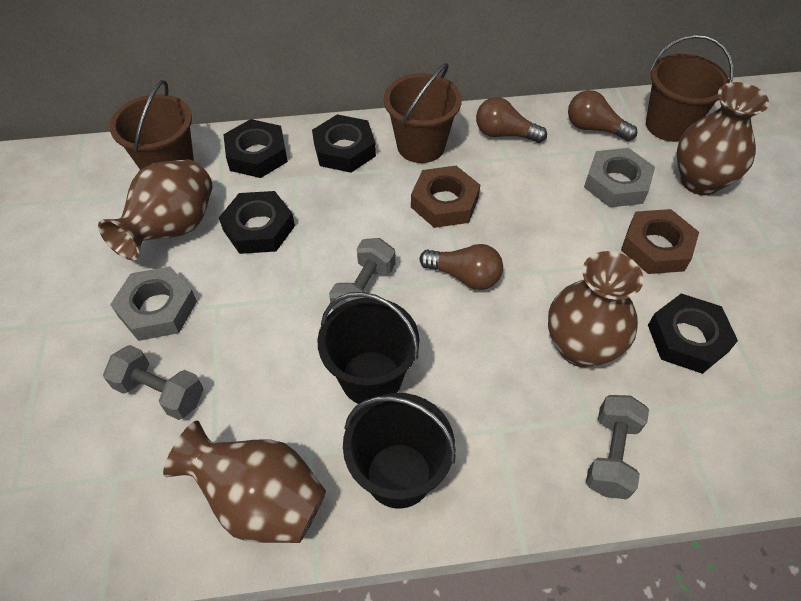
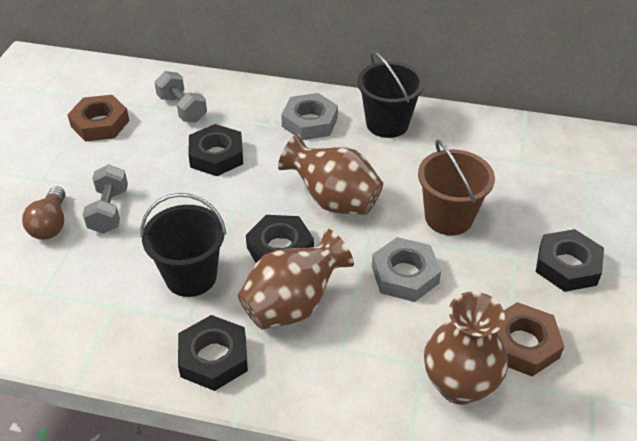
brown bucket: [109,80,194,170] [384,63,462,163] [646,34,733,142] = 3 -> [418,140,495,235] = 1
brown light bulb: [420,244,503,290] [476,97,547,143] [568,90,637,141] = 3 -> [22,186,65,239] = 1
brown vase: [98,159,213,260] [163,420,326,543] [548,251,644,367] [677,82,769,195] = 4 -> [238,229,354,329] [278,134,383,215] [424,292,508,405] = 3
grey dumbbell: [103,345,204,420] [329,238,395,310] [586,395,649,499] = 3 -> [83,165,128,234] [154,71,207,122] = 2

